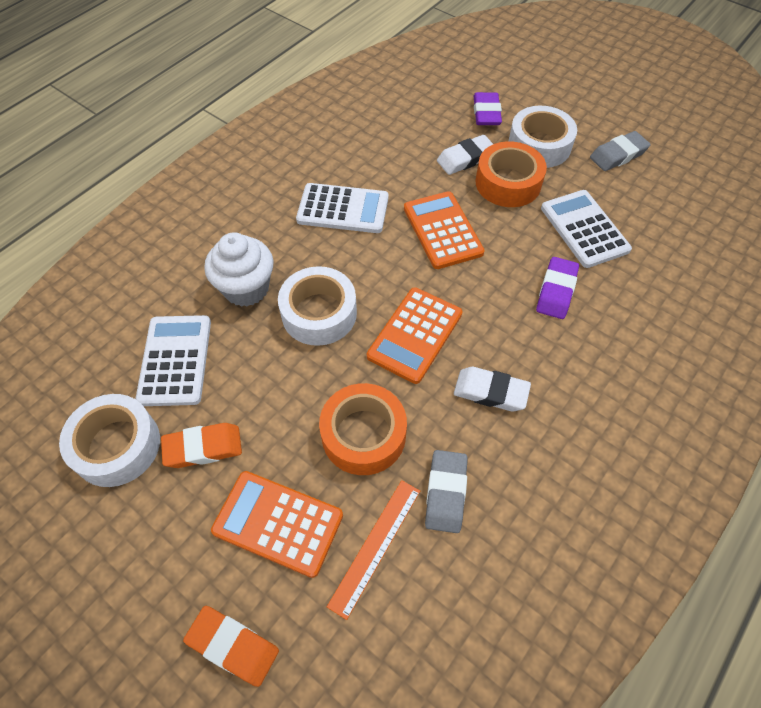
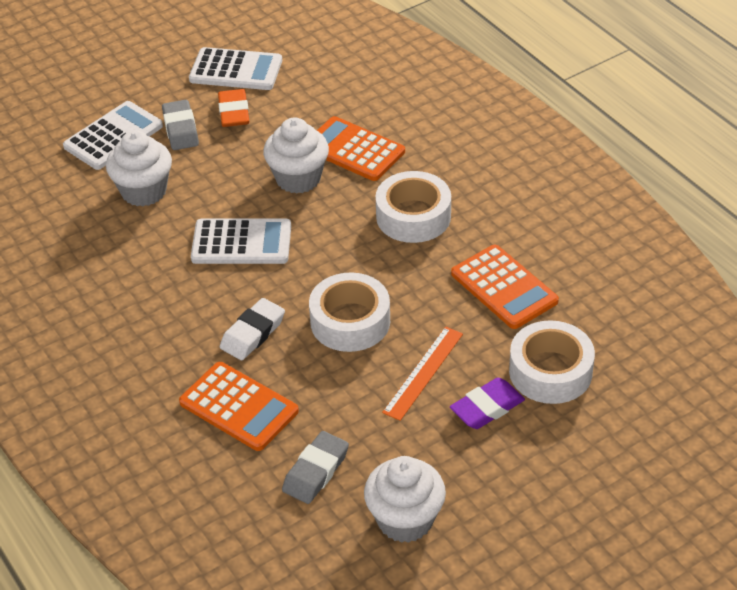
orange eraser: [161,423,242,468] [183,606,279,687] = 2 -> [218,89,249,127] = 1
orange tape: [319,383,407,475] [476,141,547,207] = 2 -> none = 0
purple eraser: [474,92,502,125] [536,257,579,319] = 2 -> [450,378,525,429] = 1
white cupcake: [204,232,273,307] = 1 -> [106,130,172,207] [263,118,329,194] [364,456,446,543] = 3
white eraser: [437,135,493,175] [454,367,531,411] = 2 -> [220,298,285,360] = 1

